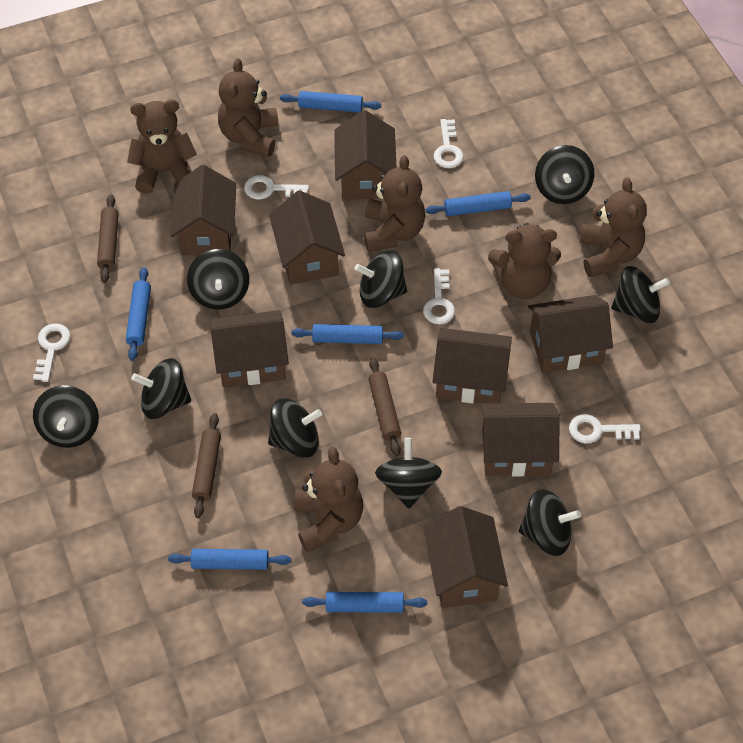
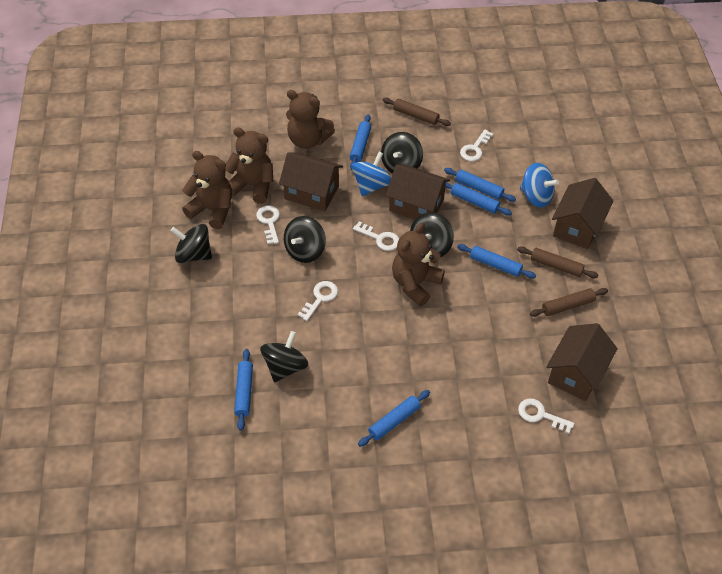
black spinning top: [33,385,99,448] [132,358,191,419] [187,249,249,309] [268,398,322,458] [354,250,407,308] [375,438,442,509] [519,489,581,556] [535,145,595,204] [612,266,670,323] = 9 -> [171,224,212,263] [260,331,308,382] [284,216,326,263] [381,132,423,174] [410,212,454,257] = 5
blue spinning top: none = 0 -> [351,152,391,196] [520,163,559,207] = 2
brown house: [171,165,236,255] [210,310,289,388] [269,190,345,285] [334,110,396,199] [424,506,508,608] [432,328,512,404] [480,403,560,476] [528,295,613,373] = 8 -> [279,152,343,211] [386,164,450,220] [546,323,618,401] [552,178,613,249] = 4
brown teddy bear: [127,99,197,194] [218,58,279,157] [294,447,363,552] [364,155,425,252] [488,223,561,299] [579,177,647,278] = 6 -> [182,151,232,229] [226,127,273,204] [286,90,335,149] [392,223,445,306] = 4

